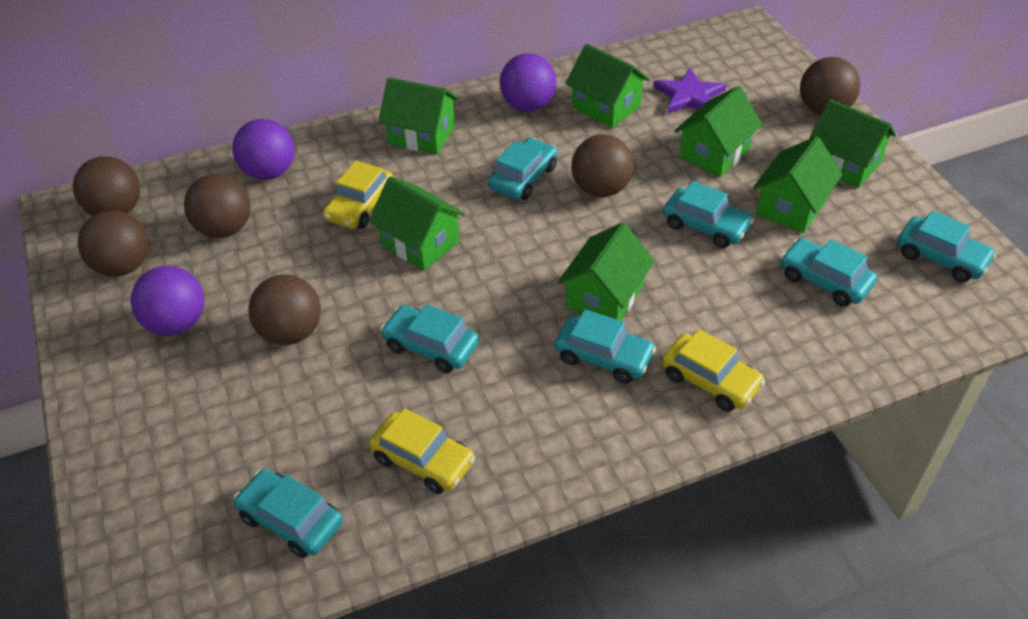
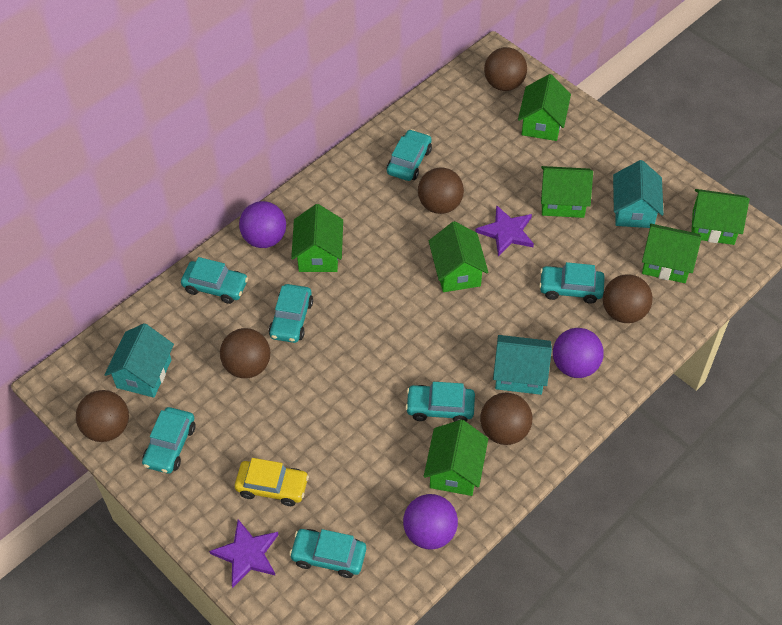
purple star: [654,68,727,114] = 1 -> [209,519,279,588] [475,205,534,256] = 2
turquoise house: none = 0 -> [104,323,174,398] [493,335,552,395] [613,160,664,228] = 3
yellow car: [323,160,393,229] [369,408,475,494] [662,329,765,412] = 3 -> [235,458,309,506] = 1

